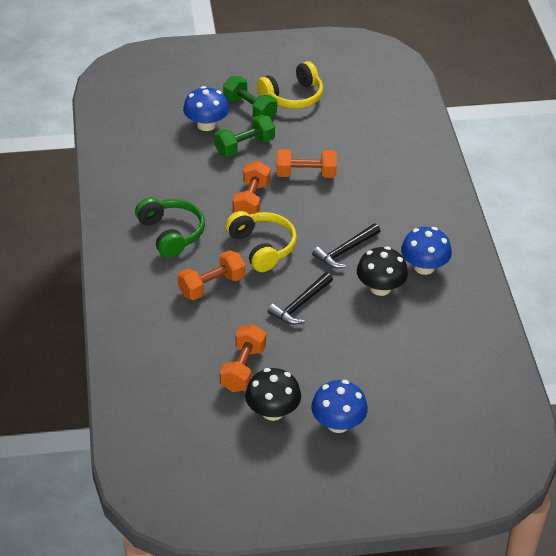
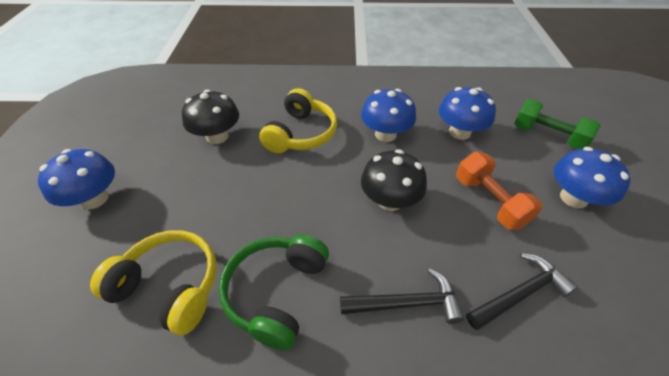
blue mushroom: [183,86,229,131] [311,380,368,433] [401,227,452,275] = 3 -> [38,149,115,209] [361,89,416,142] [439,87,496,140] [554,147,631,208] = 4
green dumbbell: [214,115,275,157] [223,76,277,118] = 2 -> [514,99,601,149] = 1
orange dumbbell: [178,250,245,300] [220,324,266,392] [233,161,271,215] [276,149,337,178] = 4 -> [456,152,543,230] = 1

